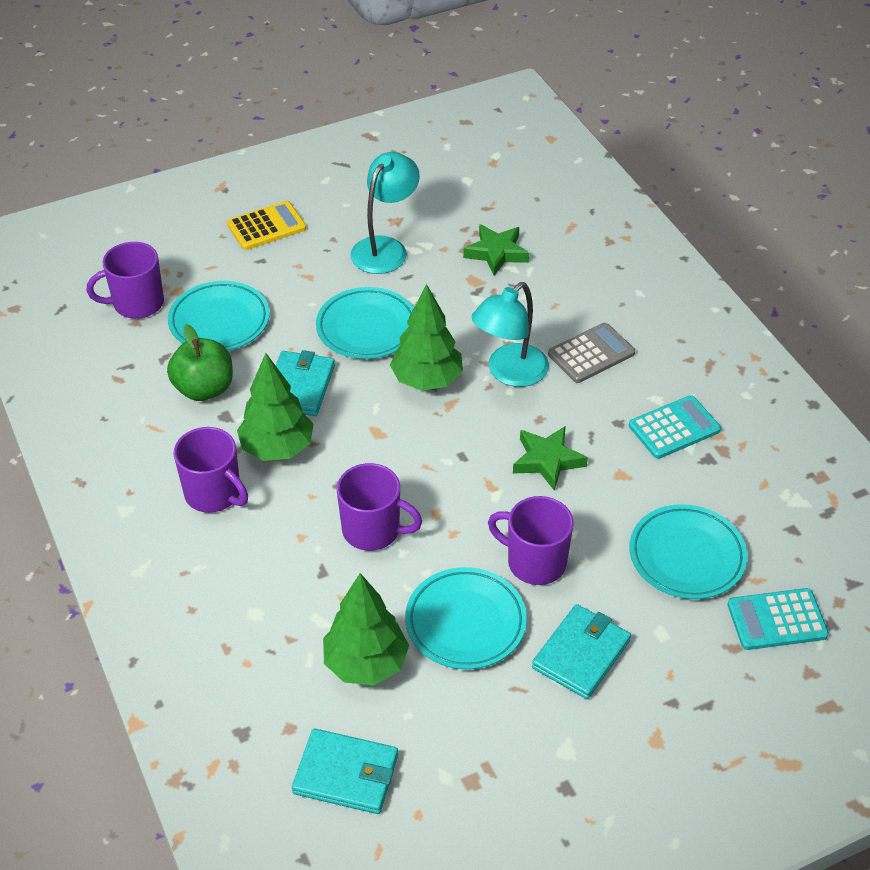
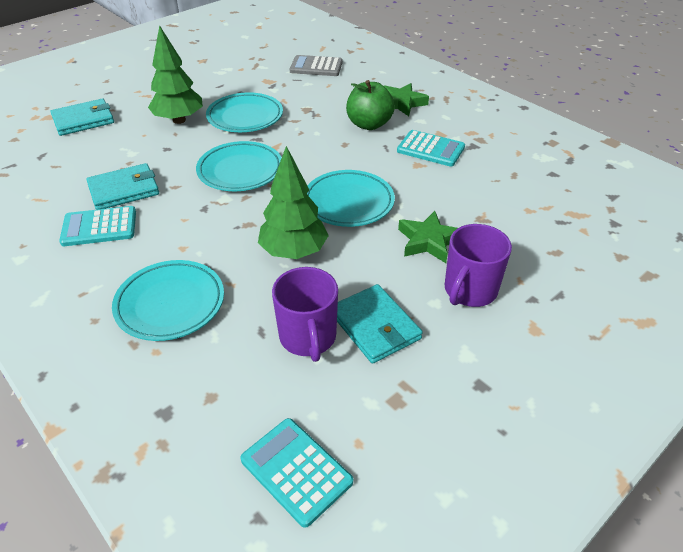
green tree: [237,353,314,461] [323,573,409,685] [390,284,463,391] = 3 -> [148,25,203,124] [258,146,329,259] = 2
purple mug: [87,242,164,319] [174,427,248,513] [337,463,422,551] [488,496,574,585] = 4 -> [272,267,338,362] [445,224,512,307] = 2
turquoise calculator: [629,395,721,459] [727,588,829,650] = 2 -> [59,206,136,246] [240,418,353,528] [397,130,465,167] = 3
turquoise lamp: [350,152,420,274] [471,282,549,387] = 2 -> none = 0
yellow calculator: [227,201,306,250] = 1 -> none = 0

